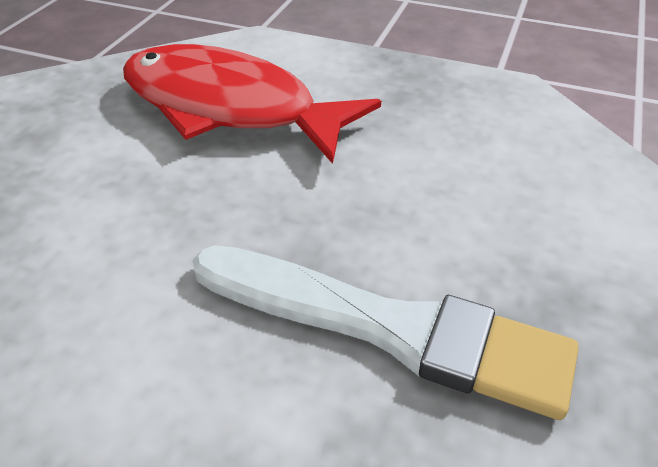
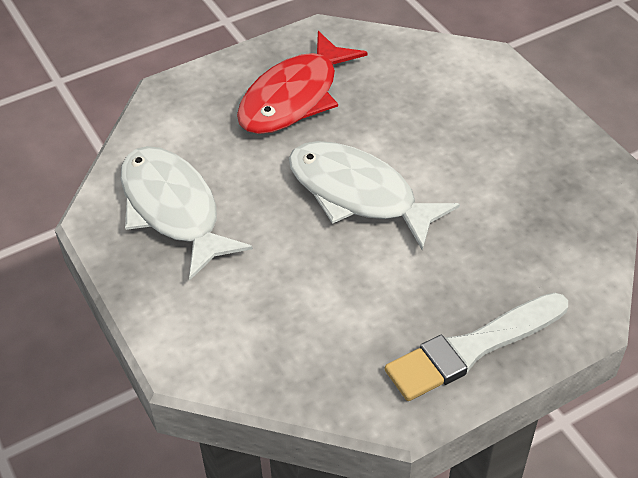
white fish: none = 0 -> [120,146,253,281] [289,141,460,251] = 2

